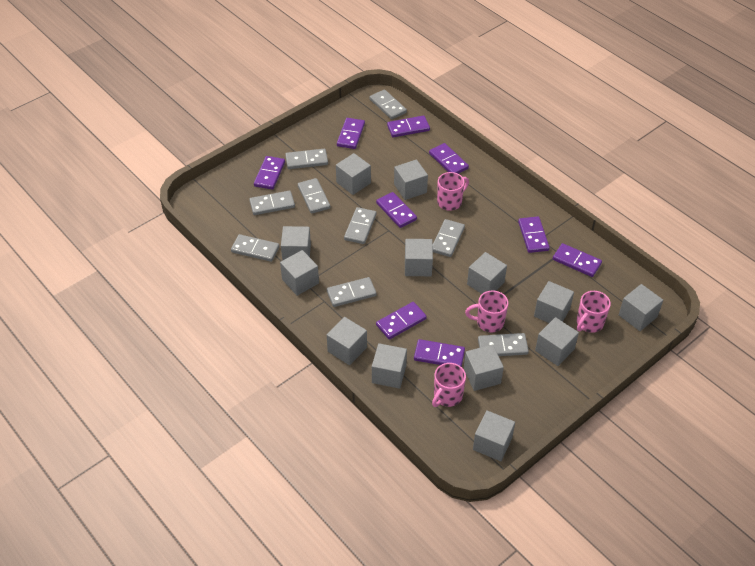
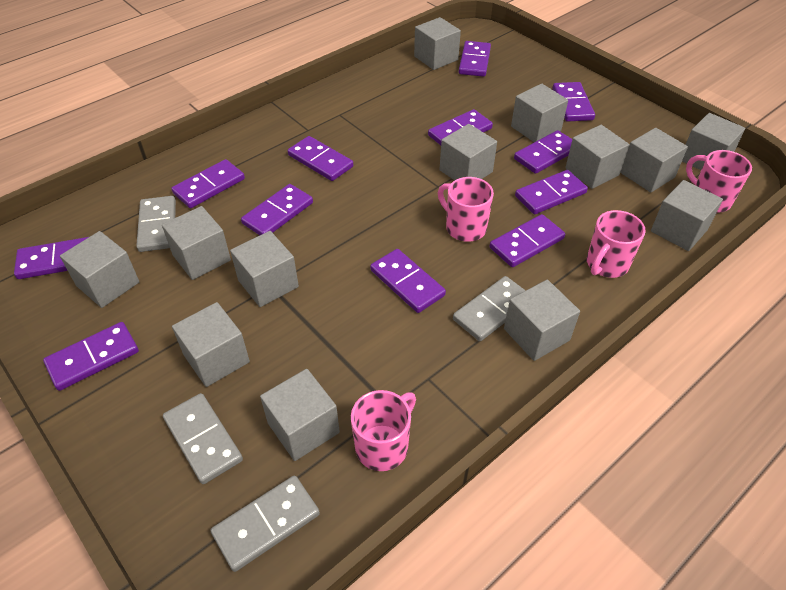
grey domino: [231,234,279,262] [249,191,295,215] [285,149,328,169] [298,178,330,214] [327,277,376,307] [344,207,376,244] [370,89,407,119] [433,219,465,257] [478,333,529,356] = 9 -> [136,196,176,252] [163,393,243,484] [211,476,320,572] [453,276,526,341] = 4
purple domino: [254,156,285,190] [337,118,365,149] [376,192,417,228] [376,302,427,340] [387,115,430,137] [414,339,465,367] [429,143,469,174] [518,216,550,253] [553,243,602,277] = 9 -> [14,237,89,279] [43,322,139,391] [171,159,245,208] [241,184,313,235] [288,136,353,181] [370,249,446,313] [428,109,493,145] [459,41,491,77] [490,214,565,267] [514,130,572,174] [515,170,588,214] [553,82,595,122] = 12

